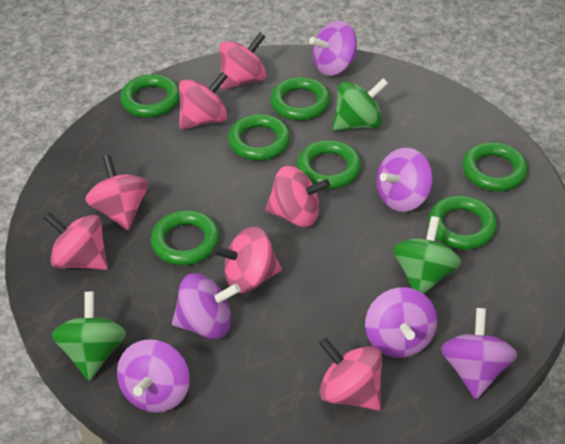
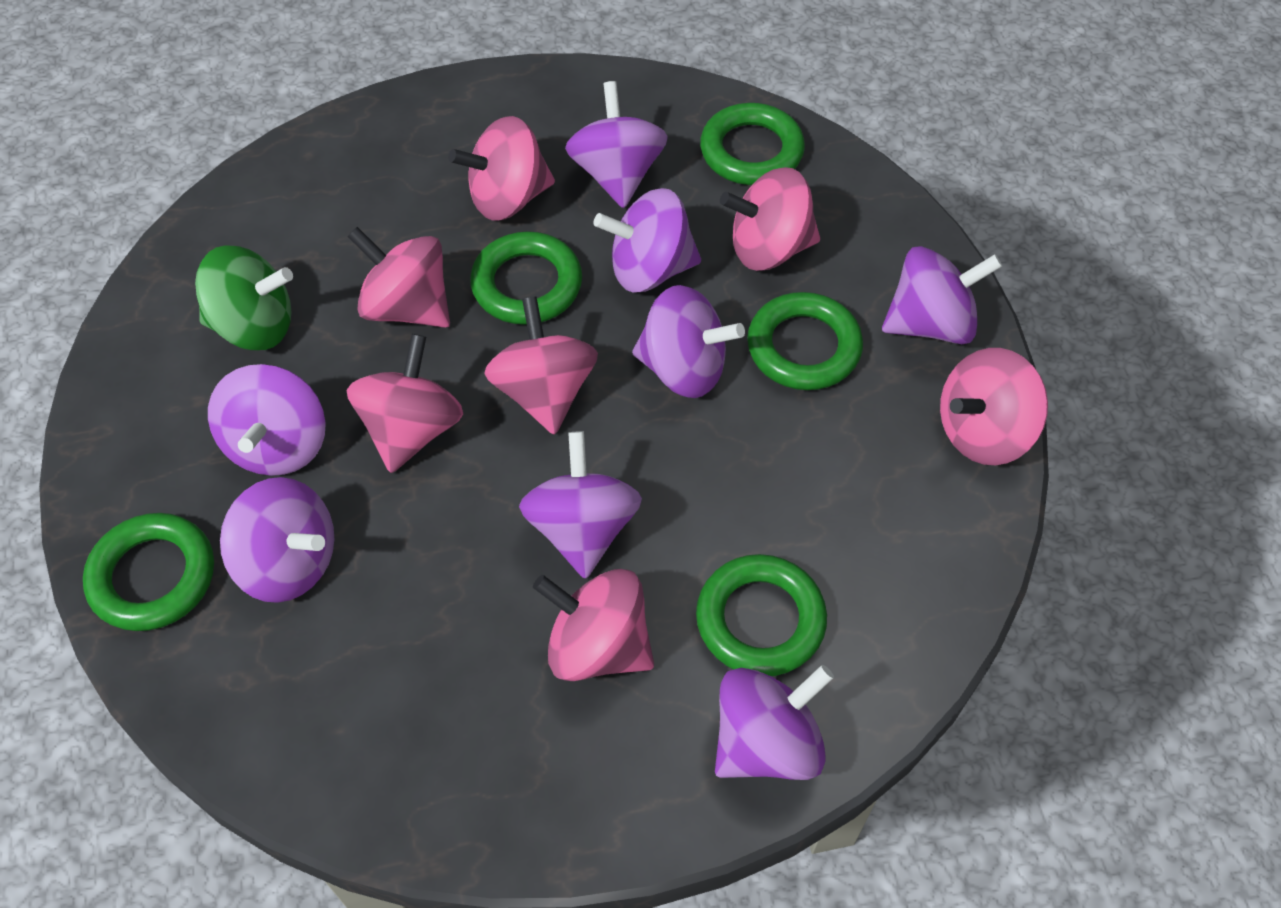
green ring: [120,74,180,118] [151,210,219,266] [228,114,290,161] [270,77,330,121] [297,140,361,189] [428,195,497,250] [462,142,528,191] = 7 -> [83,513,214,631] [470,231,582,325] [696,554,827,676] [700,103,805,185] [747,292,863,390] = 5
green spinning top: [52,292,126,381] [333,78,389,131] [393,216,461,294] = 3 -> [195,245,293,350] = 1
purple spinning top: [117,339,190,413] [172,273,240,339] [309,20,358,76] [365,287,437,358] [377,148,433,212] [441,308,517,399] = 6 -> [208,364,326,476] [220,477,334,603] [519,431,642,579] [565,81,668,208] [594,188,701,293] [632,285,745,398] [715,665,834,780] [882,246,1002,344] = 8

